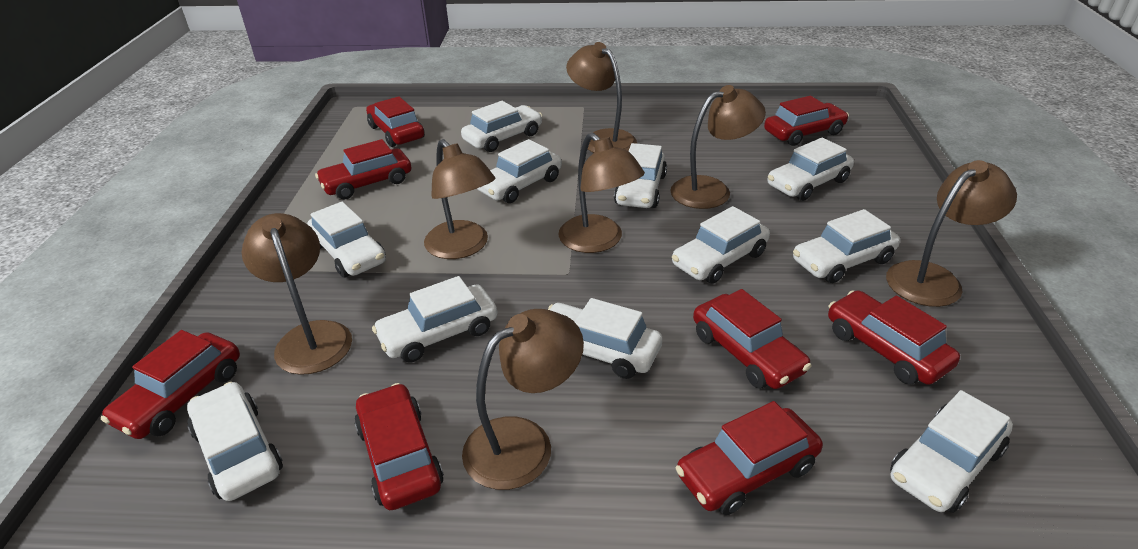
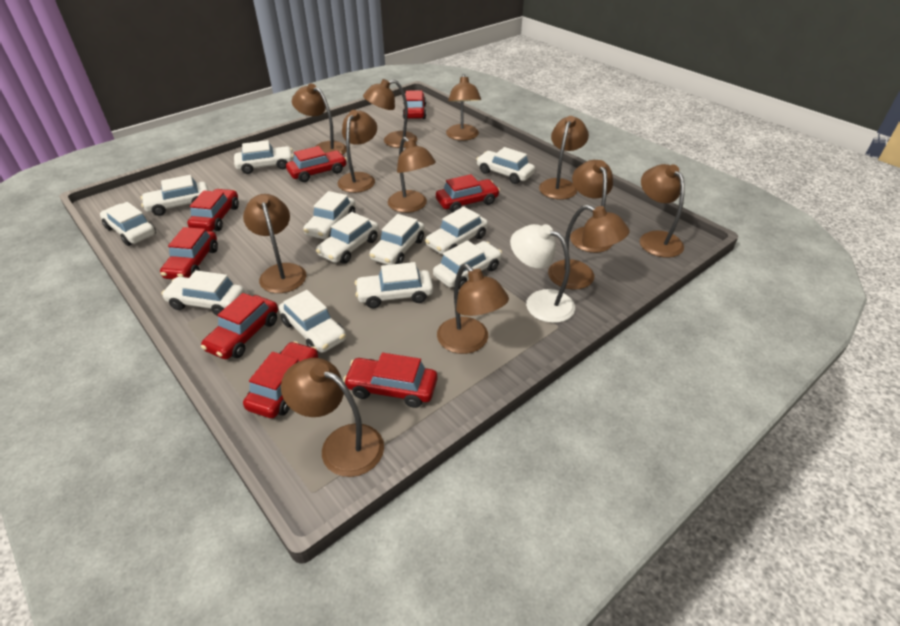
brown lamp: [242,213,352,375] [424,139,495,259] [462,309,584,490] [559,133,645,253] [566,42,637,153] [670,85,766,209] [886,160,1017,307] = 7 -> [243,194,306,293] [281,358,384,477] [292,84,347,155] [337,110,377,193] [363,79,417,148] [388,137,436,213] [437,264,509,354] [446,74,481,141] [539,116,589,200] [548,205,630,289] [570,160,613,253] [640,164,685,258] = 12
white car: [187,382,283,501] [307,202,386,278] [372,276,497,363] [461,101,543,152] [477,139,562,203] [548,298,662,379] [614,143,667,208] [672,206,770,284] [767,137,854,201] [793,209,900,283] [890,390,1013,513] = 11 -> [100,202,156,246] [141,175,209,216] [161,270,245,315] [234,140,294,174] [279,290,346,353] [303,191,356,239] [316,212,379,264] [355,262,433,308] [370,214,425,265] [425,207,488,255] [433,240,502,290] [476,147,535,184] = 12
white lamp: none = 0 -> [510,224,575,323] = 1

